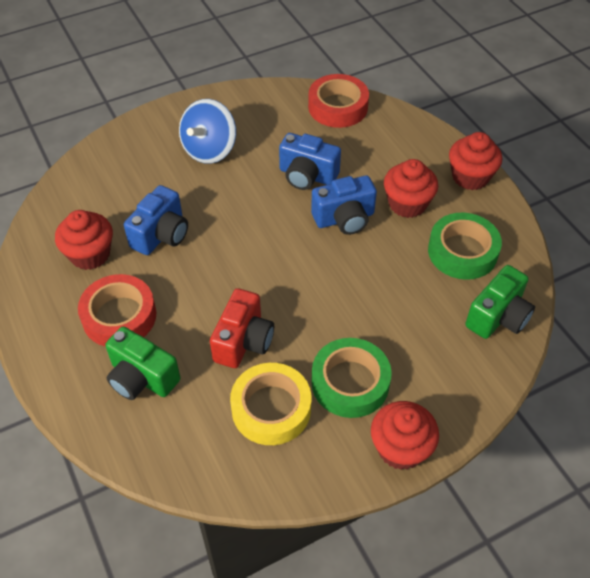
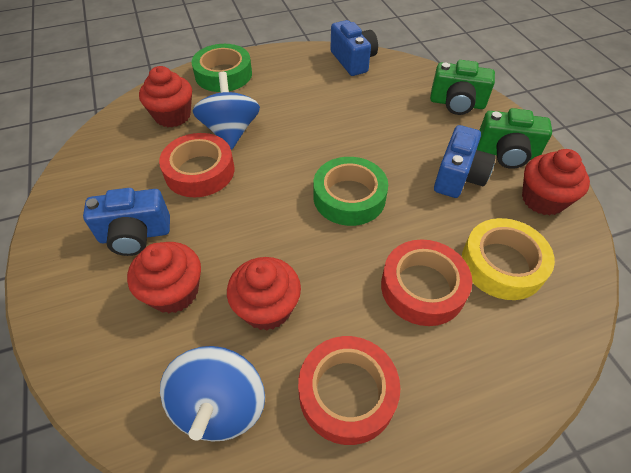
blue spinning top: [179,99,236,164] = 1 -> [160,346,265,442] [193,72,260,150] = 2
red camera: [210,288,274,368] = 1 -> none = 0
red tape: [78,274,156,347] [308,74,369,128] = 2 -> [159,133,234,197] [298,336,400,445] [381,239,472,326] = 3

